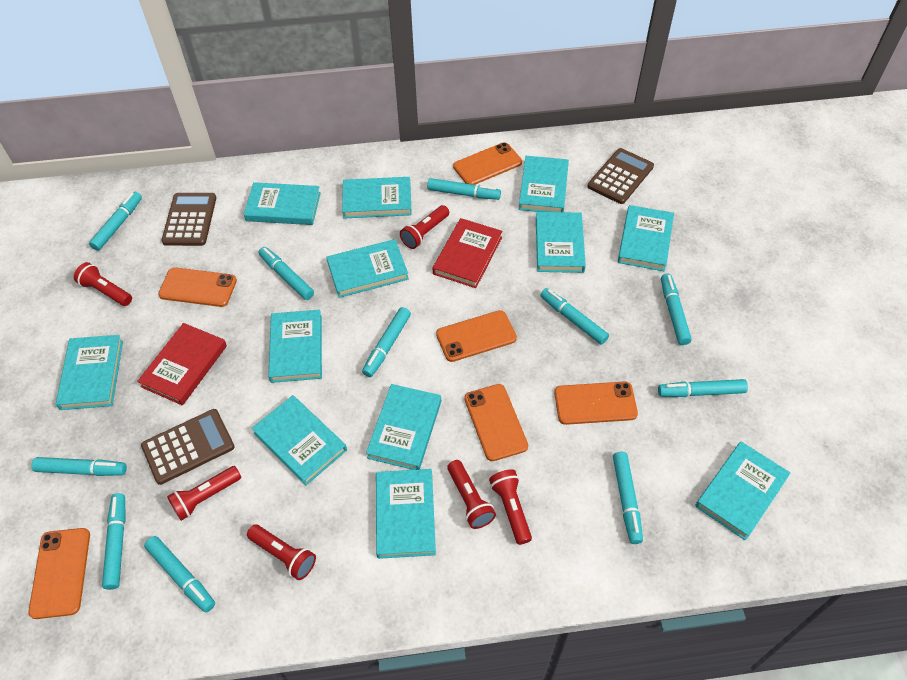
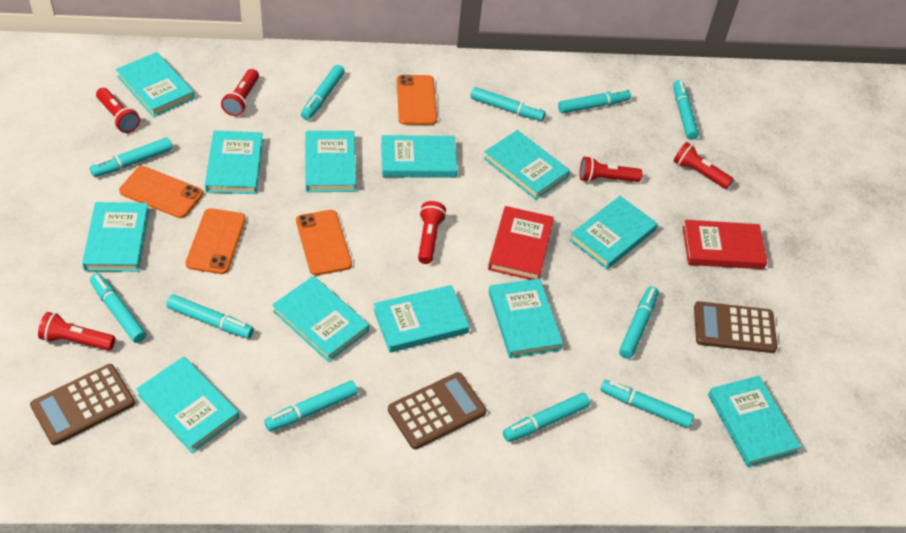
orange phone: [28,528,90,619] [158,267,237,307] [436,310,517,362] [453,142,522,185] [464,384,528,461] [554,381,638,425] = 6 -> [119,166,203,218] [186,208,246,274] [296,210,352,275] [397,75,437,125] = 4

